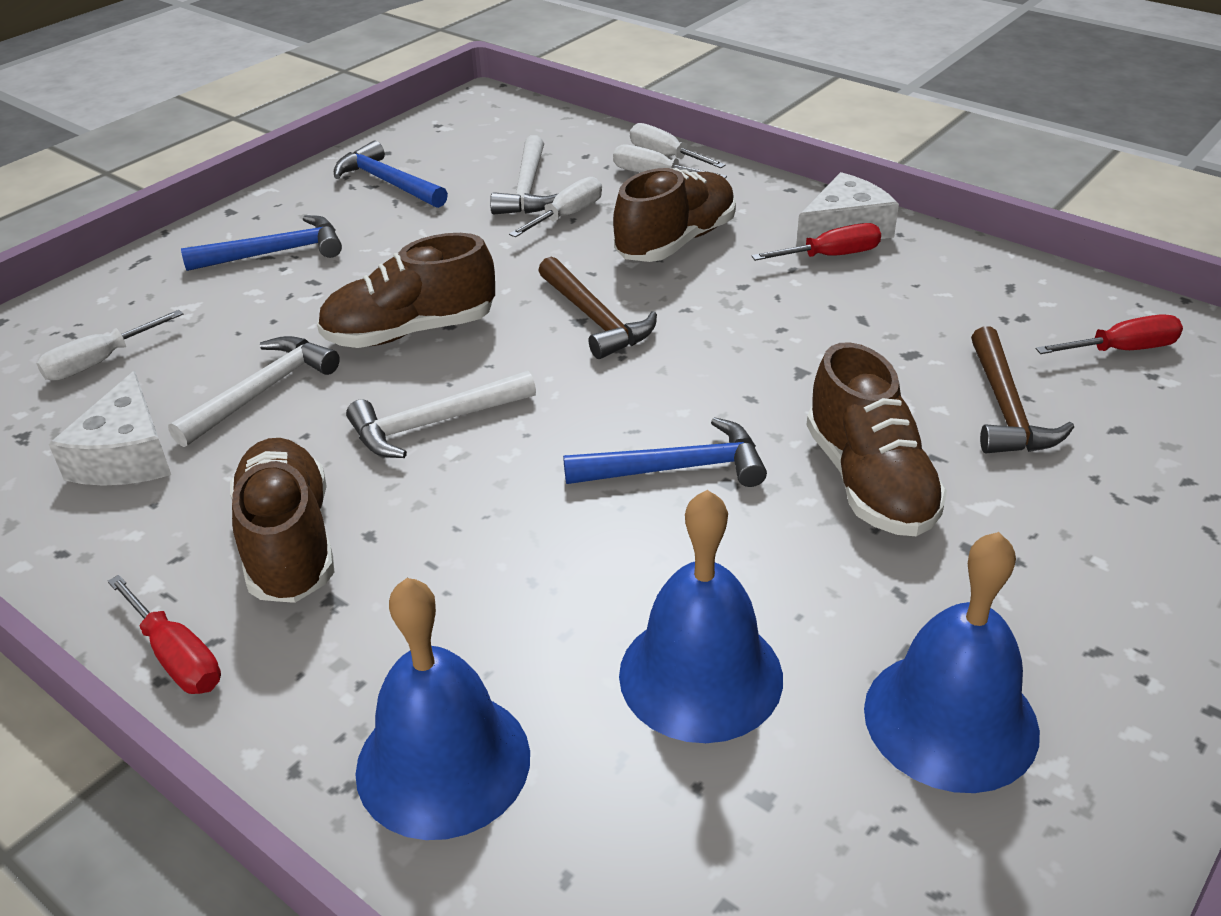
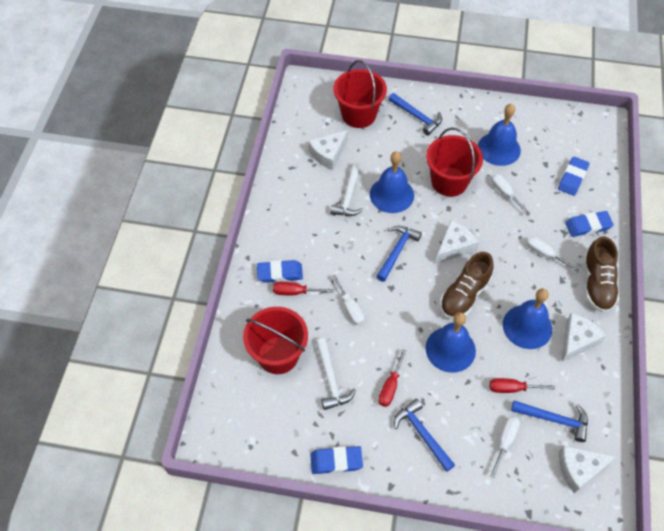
blue bell: [355,578,530,840] [619,490,783,743] [864,532,1040,793] = 3 -> [370,151,414,213] [426,312,476,373] [478,104,521,166] [503,288,552,349] = 4
blue eraser: none = 0 -> [257,260,303,283] [310,446,363,474] [558,157,590,196] [565,211,614,237] = 4
blue hammer: [181,215,342,271] [334,141,448,208] [563,417,767,487] = 3 -> [376,226,422,282] [389,93,442,136] [394,399,455,472] [511,400,588,442] = 4
brown hammer: [538,256,657,359] [971,326,1074,453] = 2 -> none = 0
brown shoe: [230,438,334,603] [317,233,495,348] [613,168,736,262] [806,342,947,536] = 4 -> [440,252,494,319] [584,236,619,313] = 2
red bucket: none = 0 -> [243,307,308,374] [333,60,387,128] [426,127,483,197] = 3
white cheese: [49,371,171,486] [796,172,899,247] = 2 -> [309,130,348,170] [435,220,479,264] [559,446,617,494] [562,313,606,362] = 4
white hammer: [168,336,340,447] [346,371,536,458] [490,135,559,215] = 3 -> [316,338,356,410] [330,162,363,216] = 2

